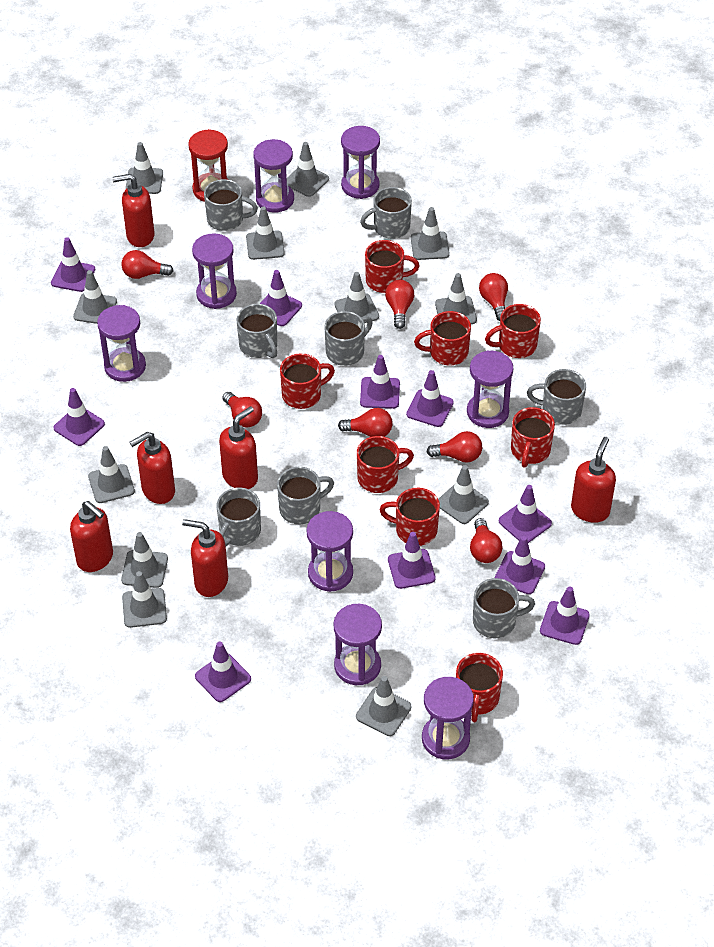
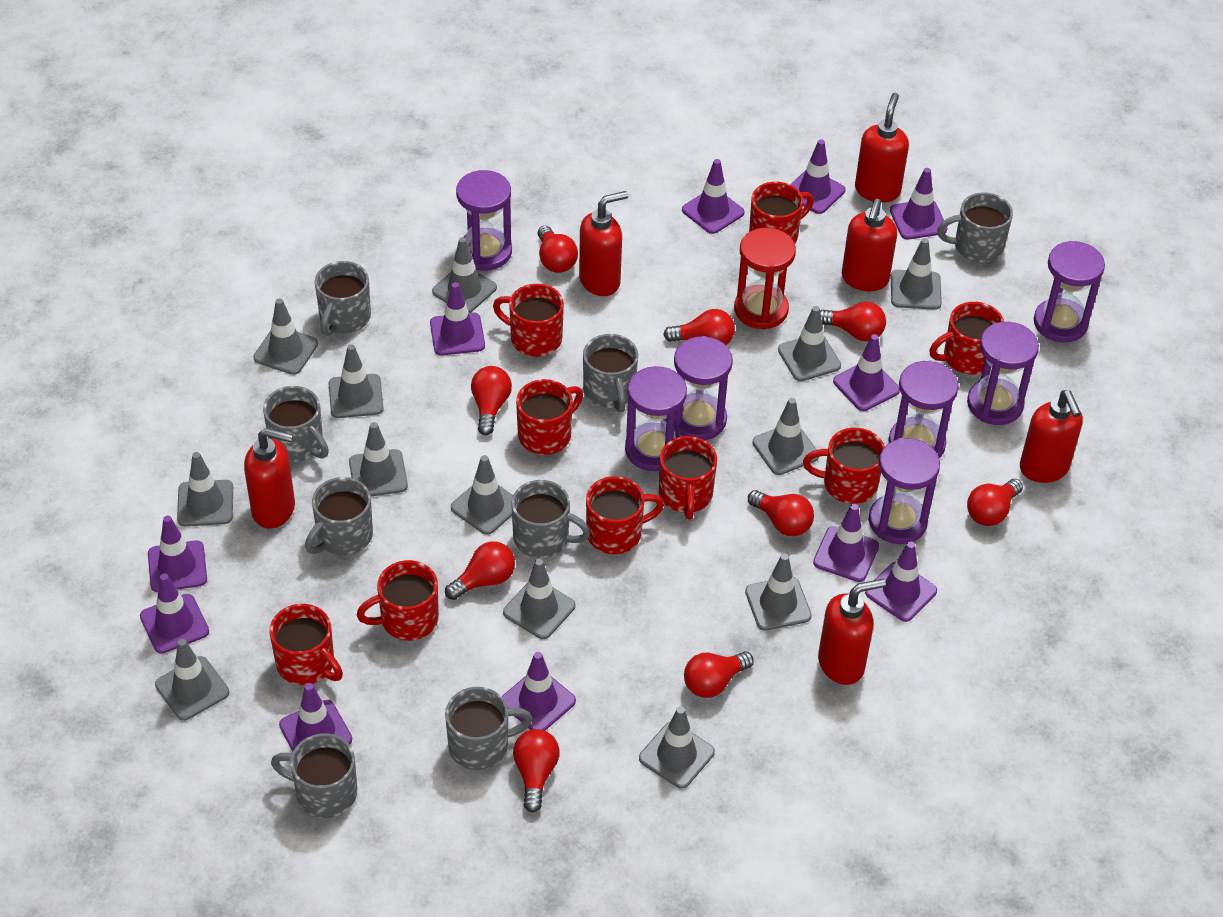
grey traffic cone: [73,270,117,324] [88,446,135,503] [121,532,168,588] [122,571,167,628] [125,142,163,194] [246,206,285,260] [287,142,329,197] [334,272,379,323] [356,676,411,736] [411,207,450,260] [435,273,477,324] [438,465,489,524] = 12 -> [155,639,229,721] [177,452,233,526] [253,298,318,375] [328,344,384,418] [349,422,408,496] [432,237,497,313] [451,455,513,535] [503,559,575,639] [639,706,715,789] [745,554,812,631] [752,398,819,475] [778,306,841,381] [891,238,942,310] = 13
purple hourglass: [97,305,146,382] [192,233,237,309] [253,139,294,213] [307,511,353,592] [333,604,382,685] [341,126,380,199] [422,677,474,759] [467,350,514,428] = 8 -> [456,170,512,271] [625,366,687,471] [674,336,733,440] [869,438,940,544] [888,361,959,458] [967,322,1039,425] [1034,241,1105,343] = 7
purple traffic cone: [51,237,95,292] [53,388,105,446] [195,642,251,702] [260,270,302,326] [360,355,400,409] [388,532,436,589] [406,370,454,427] [495,536,545,594] [499,485,552,543] [540,586,590,645] = 10 -> [140,573,209,654] [148,516,207,592] [279,683,352,752] [430,282,485,355] [502,652,576,731] [682,159,745,234] [790,139,845,214] [813,504,879,582] [833,334,900,411] [865,541,937,622] [890,168,948,240] = 11
red light bulb: [121,250,173,279] [223,392,262,427] [338,408,393,437] [385,280,414,329] [427,431,482,463] [470,518,503,563] [479,273,508,321] = 7 -> [445,541,515,600] [471,366,512,435] [513,729,560,813] [538,225,578,273] [663,309,735,345] [684,651,754,698] [748,490,814,536] [820,302,886,341] [967,479,1023,526] = 9
red mug: [280,353,335,409] [357,436,414,493] [365,240,420,293] [379,488,440,546] [414,311,471,365] [456,653,503,722] [485,304,541,358] [511,407,555,468] = 8 -> [269,604,343,685] [357,560,439,641] [493,284,564,357] [516,379,583,455] [586,476,664,554] [659,436,717,520] [749,182,814,243] [803,428,885,504] [929,302,1004,375] = 9

